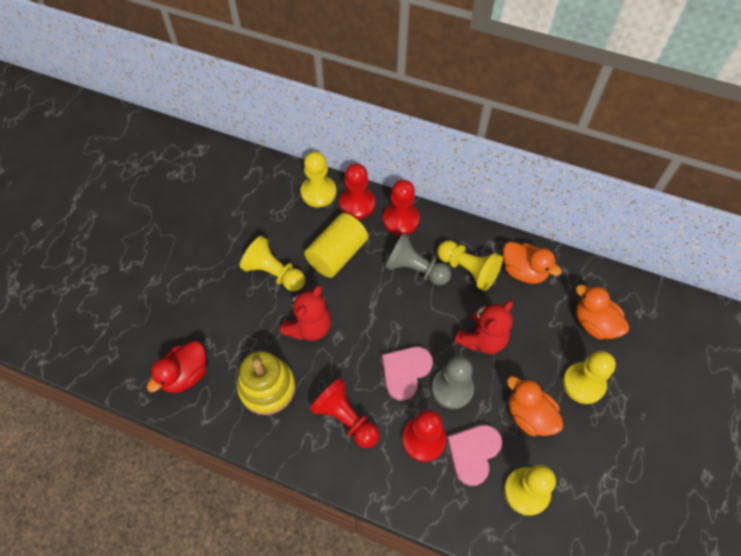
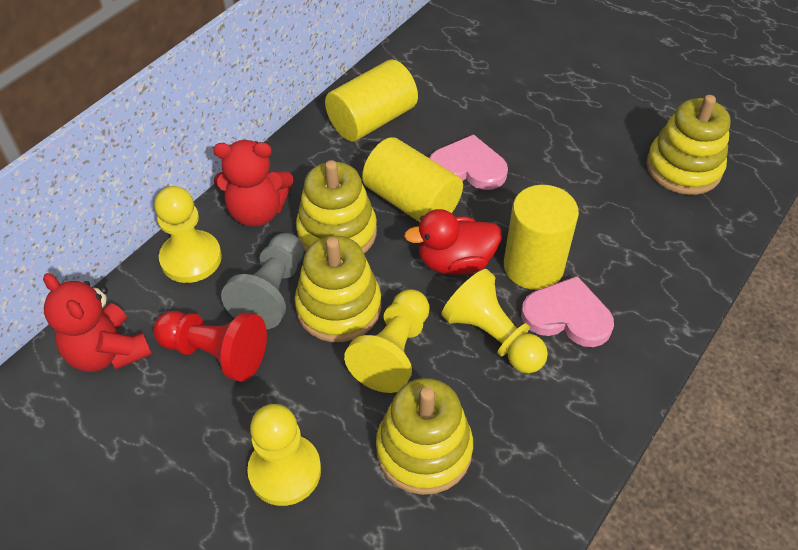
grey pawn: [385,233,451,285] [431,356,474,409] = 2 -> [221,233,304,329] = 1
orange duck: [503,241,562,284] [507,376,564,436] [576,285,629,339] = 3 -> none = 0
red pawn: [310,378,380,448] [339,163,375,219] [383,180,420,235] [402,410,446,462] = 4 -> [153,311,267,382] = 1
yellow cylinder: [304,213,368,278] = 1 -> [325,60,418,142] [362,137,463,222] [504,185,579,290] = 3
yellow pawn: [240,236,305,291] [301,152,336,207] [437,240,503,291] [504,465,556,516] [563,351,616,404] = 5 -> [154,186,222,283] [247,404,321,506] [344,289,430,393] [442,269,548,373] = 4
yellow stacking toy: [237,351,296,415] = 1 -> [295,236,381,342] [296,160,377,253] [376,378,473,495] [646,95,731,195] = 4

